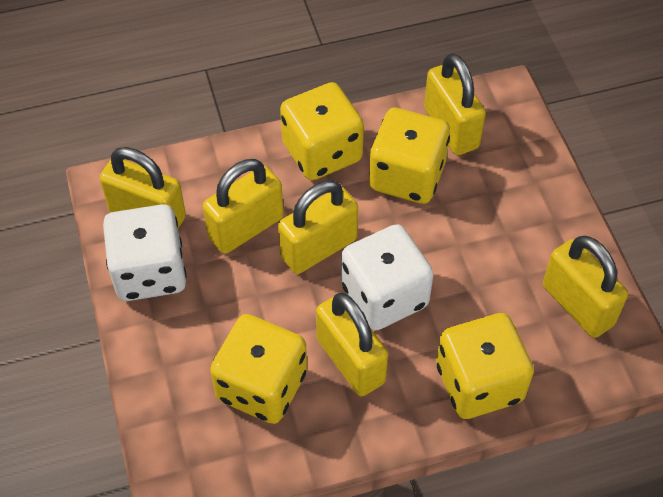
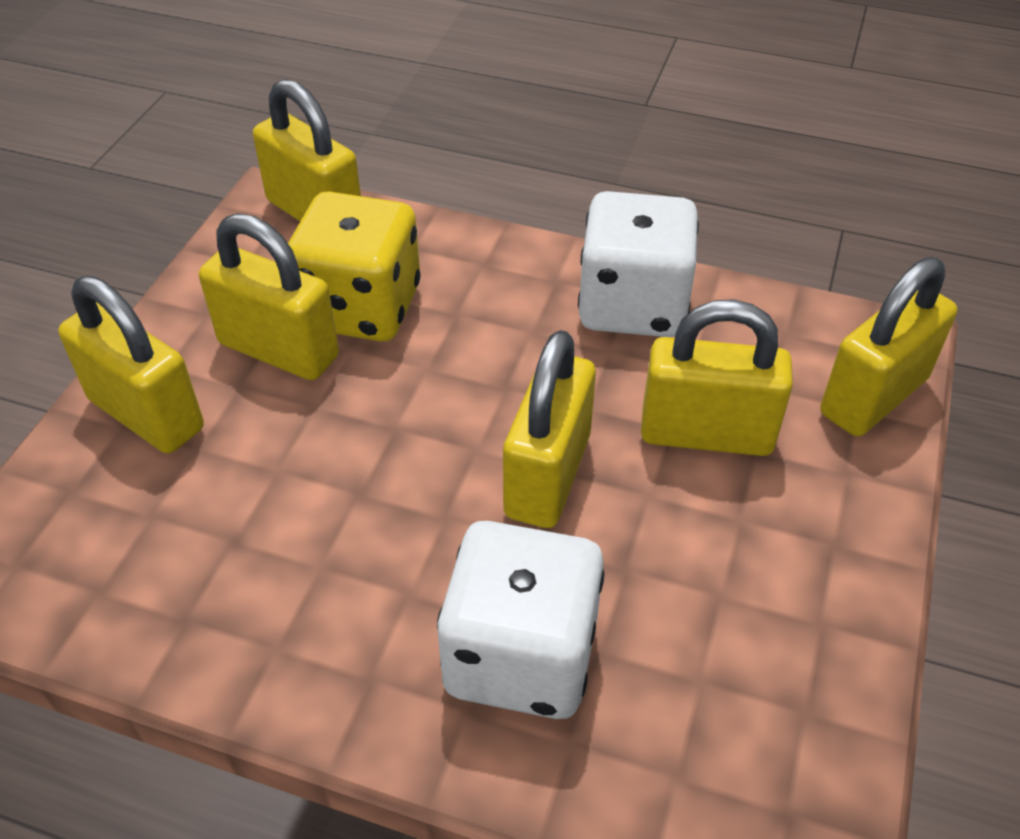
yellow dice: [210,314,307,424] [280,82,364,180] [369,108,450,204] [436,313,534,419] = 4 -> [288,192,421,342] = 1

